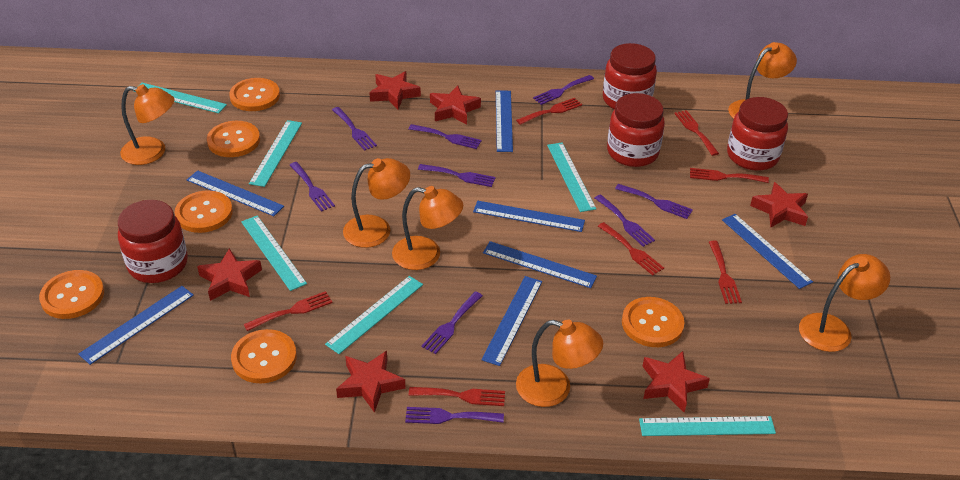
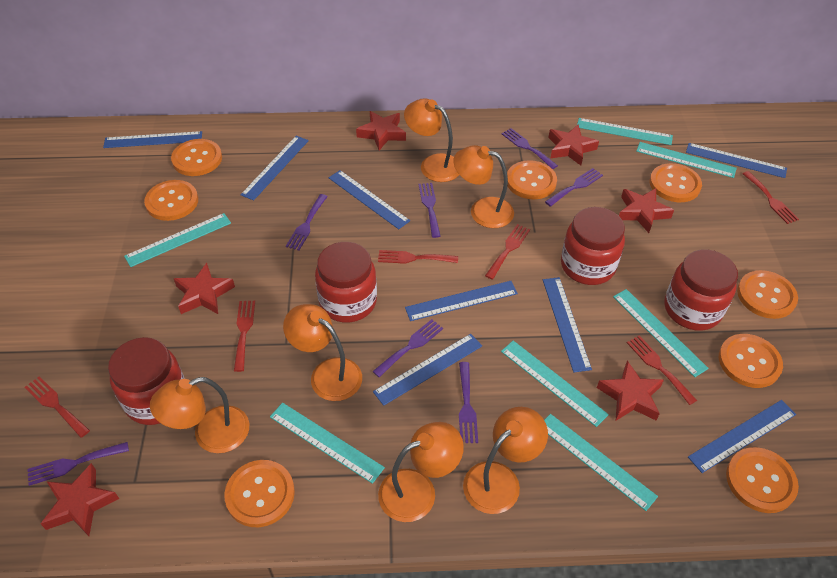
blue ruler: [78,286,194,365] [187,170,284,216] [473,201,585,232] [481,276,542,366] [483,241,597,288] [496,90,513,152] [722,214,813,289] = 7 -> [103,131,202,148] [241,136,309,200] [329,170,410,229] [373,334,482,406] [405,281,518,321] [543,277,592,372] [686,143,787,178] [688,400,796,473] = 8
orange button: [39,270,104,319] [175,190,233,233] [207,121,260,157] [229,78,280,111] [231,329,297,383] [622,297,684,347] = 6 -> [144,180,198,221] [171,139,222,176] [224,460,295,527] [507,160,557,199] [650,163,702,202] [719,334,783,388] [726,447,799,513] [737,270,798,319] = 8
purple fork: [290,162,335,212] [332,107,377,151] [405,407,504,424] [408,124,482,149] [418,164,496,187] [421,291,483,354] [533,75,594,105] [595,195,655,247] [615,184,693,219] = 9 -> [27,442,129,486] [286,194,328,251] [372,319,443,378] [419,183,441,238] [459,362,478,443] [502,128,558,169] [545,168,603,207] = 7
red fork: [244,291,333,331] [409,387,505,406] [516,98,582,125] [598,222,664,275] [674,110,719,156] [690,168,769,183] [709,241,742,304] = 7 -> [25,376,90,438] [234,301,255,372] [378,250,458,264] [485,224,530,280] [627,335,697,405] [743,171,799,224] = 6
turquoise ruler: [134,83,227,113] [241,215,307,291] [249,120,302,187] [325,276,423,354] [547,143,596,212] [639,416,776,436] = 6 -> [124,213,231,267] [270,403,385,484] [501,341,609,427] [544,414,658,511] [577,118,673,145] [613,289,709,377] [636,142,737,178] = 7

